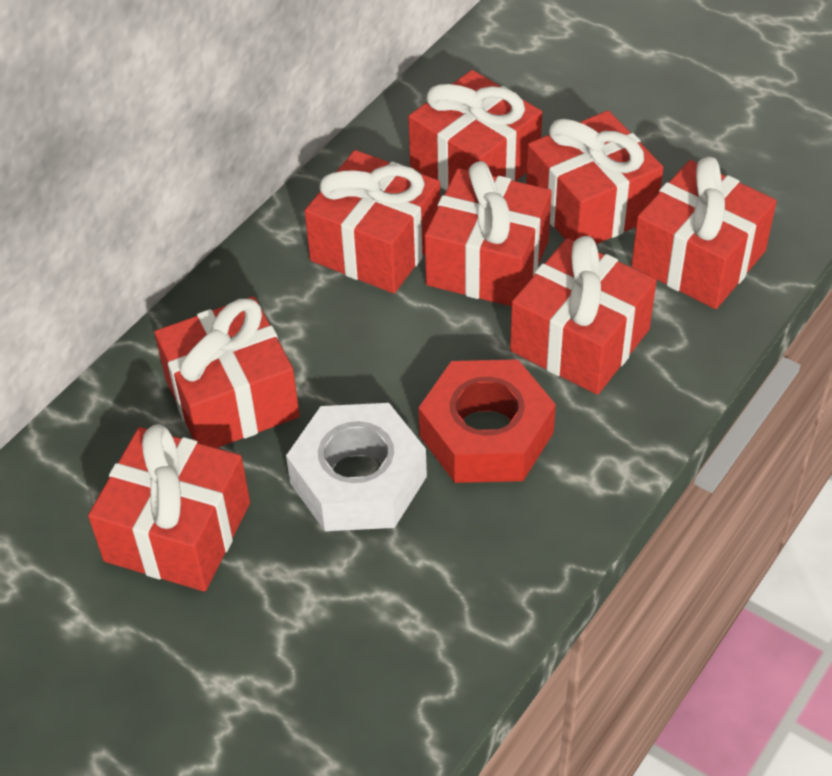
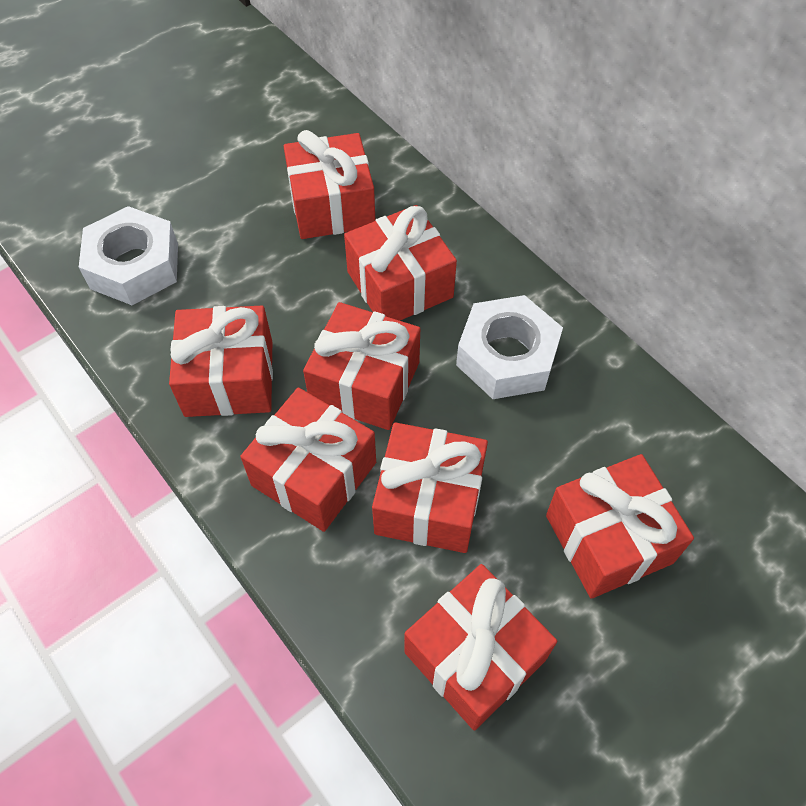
red nut: [419,359,556,483] = 1 -> none = 0
white nut: [286,403,427,531] = 1 -> [79,206,178,305] [456,295,563,399] = 2

